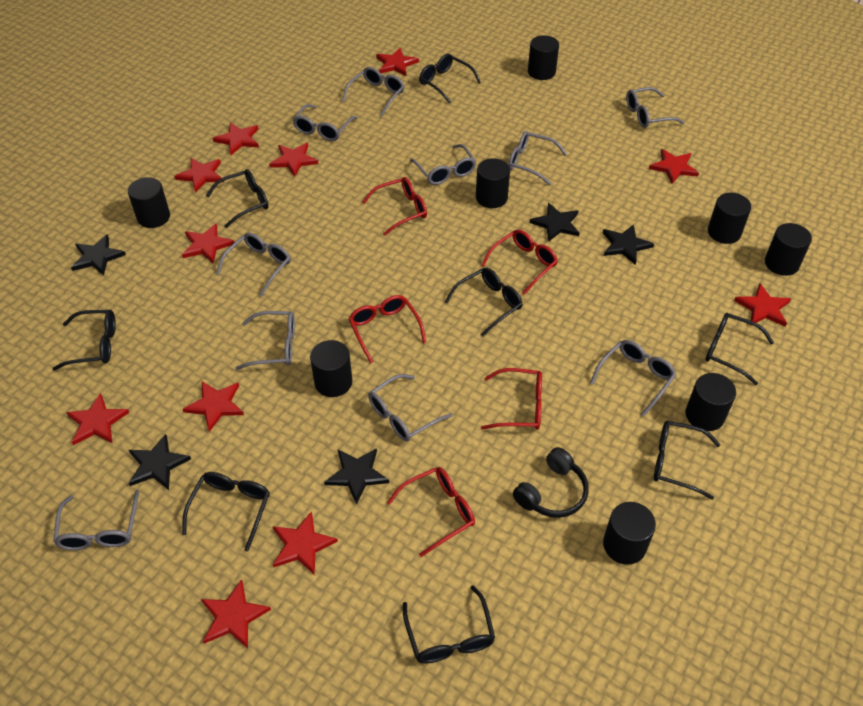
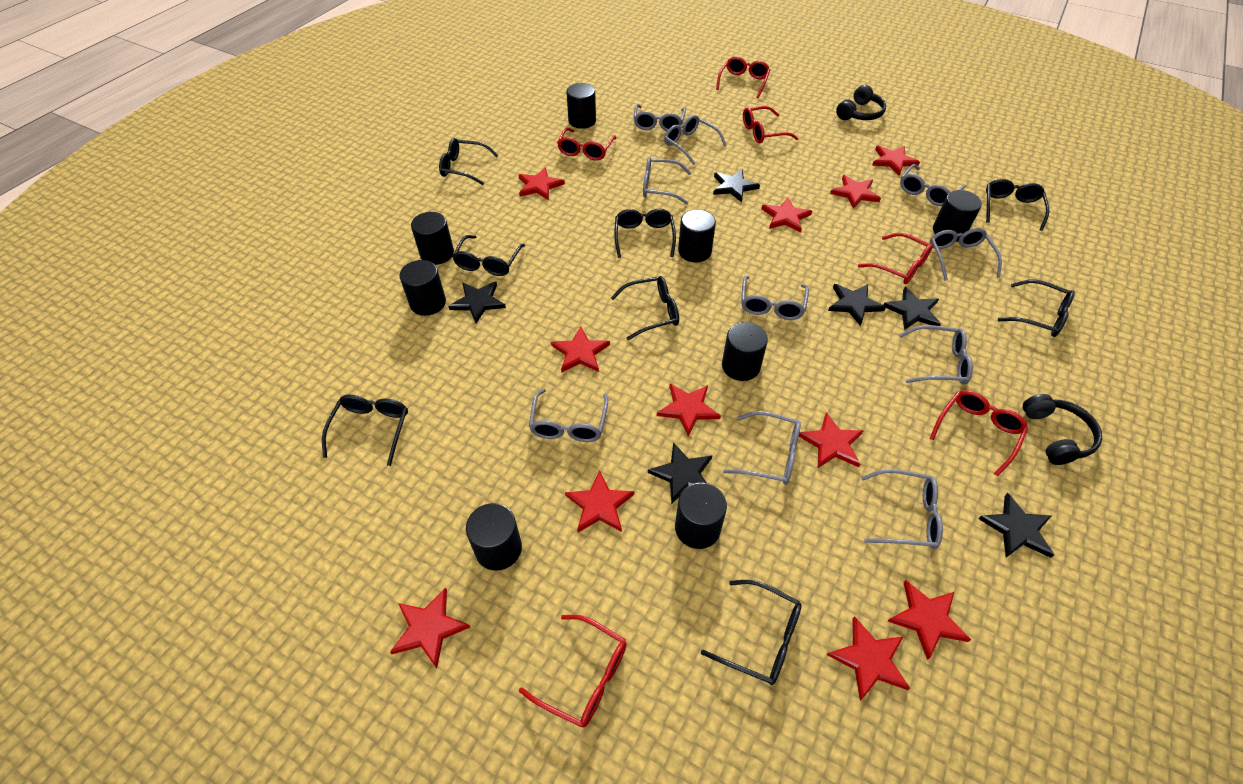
black headphones: [513,447,589,518] = 1 -> [836,85,886,120] [1023,394,1102,465] = 2
black star: [71,234,126,276] [129,434,191,490] [324,448,389,505] [529,203,580,242] [603,224,654,265] = 5 -> [448,281,506,323] [648,443,712,504] [713,169,760,202] [828,284,886,326] [884,287,941,330] [978,493,1054,558] = 6
red glasses: [349,295,426,363] [363,177,427,236] [387,467,475,557] [481,229,558,295] [481,368,542,430] = 5 -> [519,615,627,728] [557,128,617,161] [716,57,770,98] [743,106,799,143] [858,233,933,284] [930,390,1028,476] = 6

